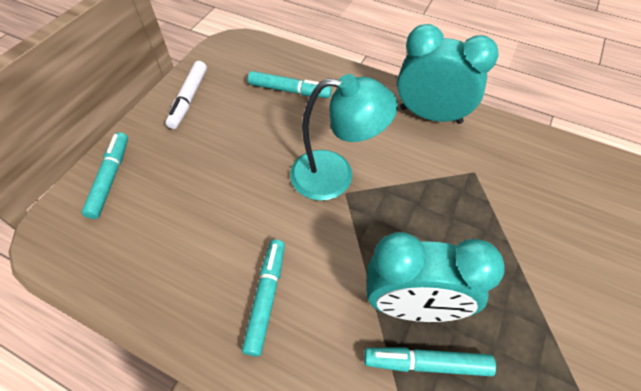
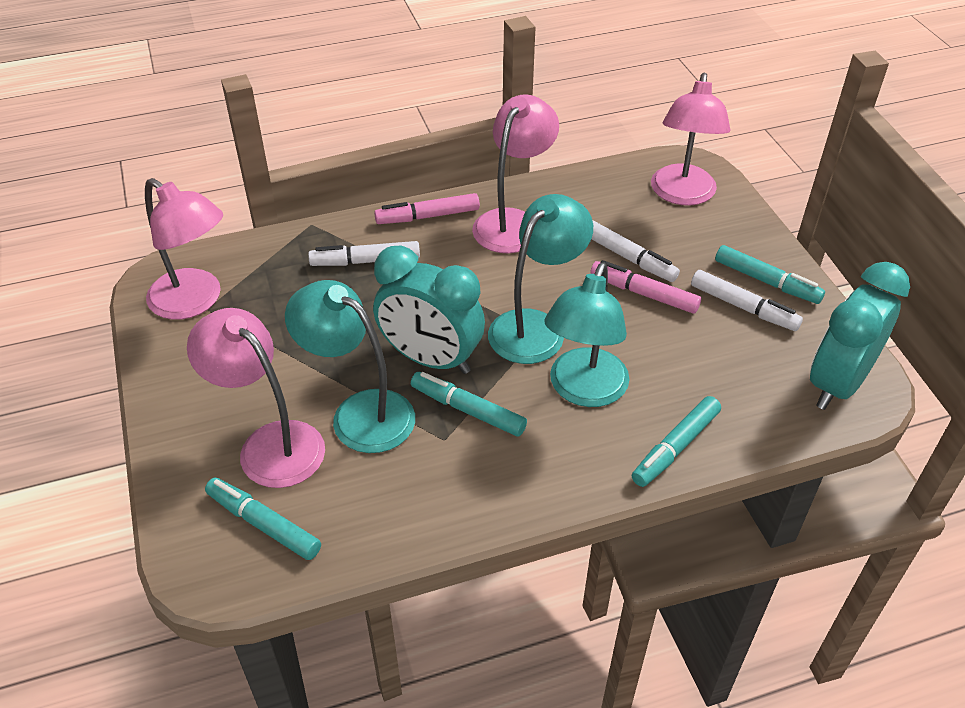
pink lamp: none = 0 -> [145,178,223,320] [187,308,325,488] [472,94,559,253] [651,73,730,206] = 4
pink marker: none = 0 -> [374,193,480,224] [591,260,701,314] = 2
turquoise lamp: [290,74,398,201] = 1 -> [285,280,415,453] [488,194,593,364] [544,262,630,407] = 3
white marker: [166,61,207,129] = 1 -> [308,241,420,266] [592,220,680,282] [691,270,803,331] = 3

